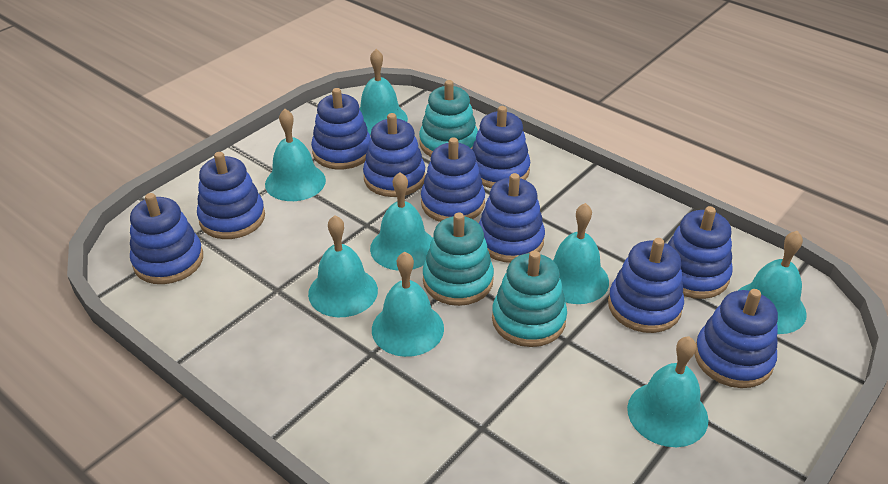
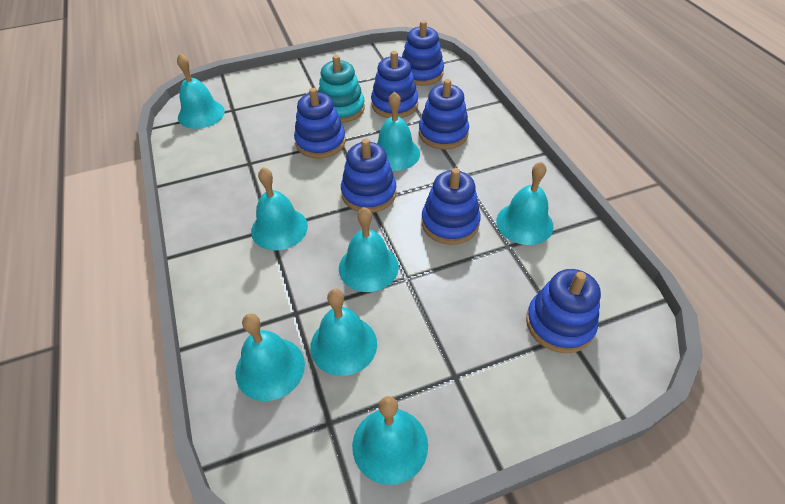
blue stacking toy: [130,193,203,284] [197,152,265,239] [311,88,371,170] [363,113,425,197] [421,137,485,222] [472,106,530,188] [479,173,545,263] [608,238,684,333] [668,206,733,299] [695,289,778,388] = 10 -> [294,88,346,159] [341,138,397,213] [371,51,418,118] [402,20,444,86] [419,79,469,150] [421,168,481,245] [526,269,601,353] = 7
turquoise stacking toy: [419,80,478,157] [423,213,494,306] [492,251,567,347] = 3 -> [318,55,365,123] = 1

